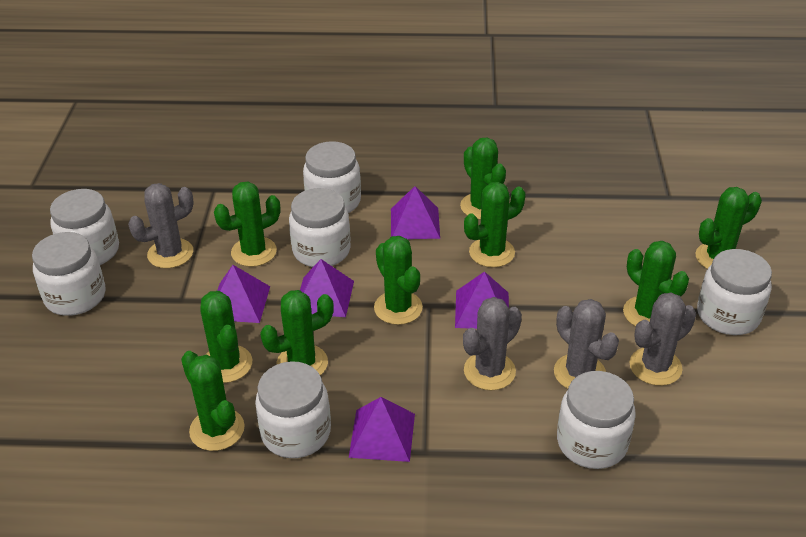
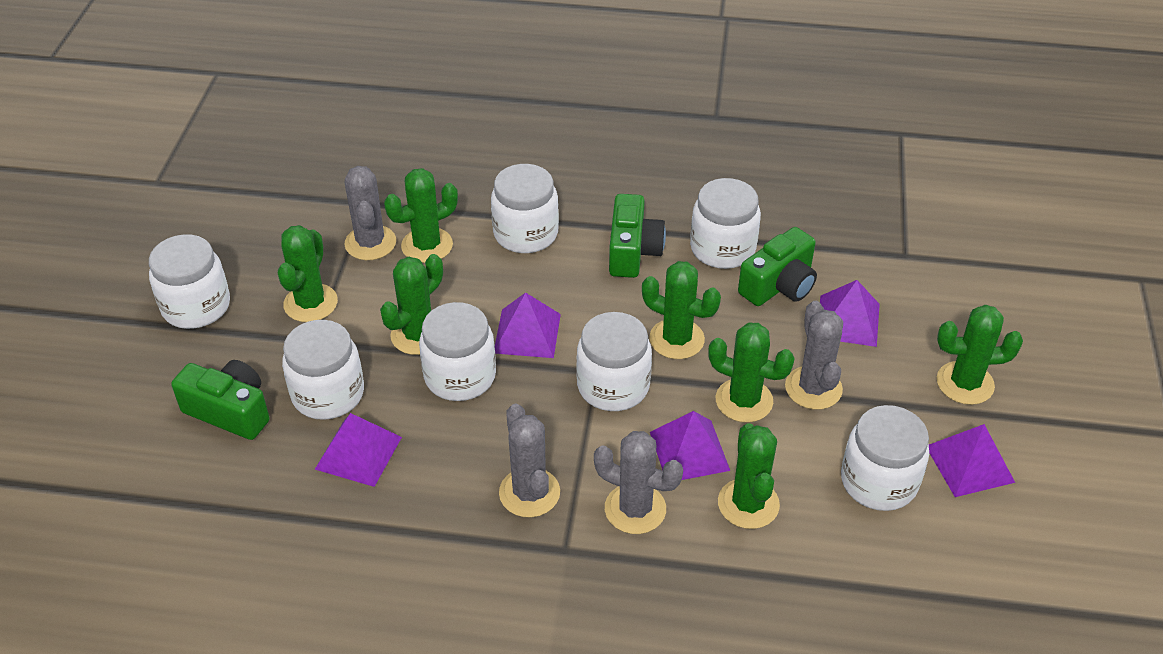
green cactus: [181,351,245,451] [200,291,252,383] [214,182,280,267] [260,290,334,375] [374,236,423,325] [460,137,506,220] [464,182,525,267] [623,241,689,327] [696,187,762,269] = 9 -> [278,225,338,322] [380,254,443,355] [384,168,458,263] [642,261,721,359] [708,322,795,423] [718,423,780,529] [937,305,1023,405] = 7
green camera: none = 0 -> [171,360,270,440] [609,194,666,278] [738,227,817,306] = 3

